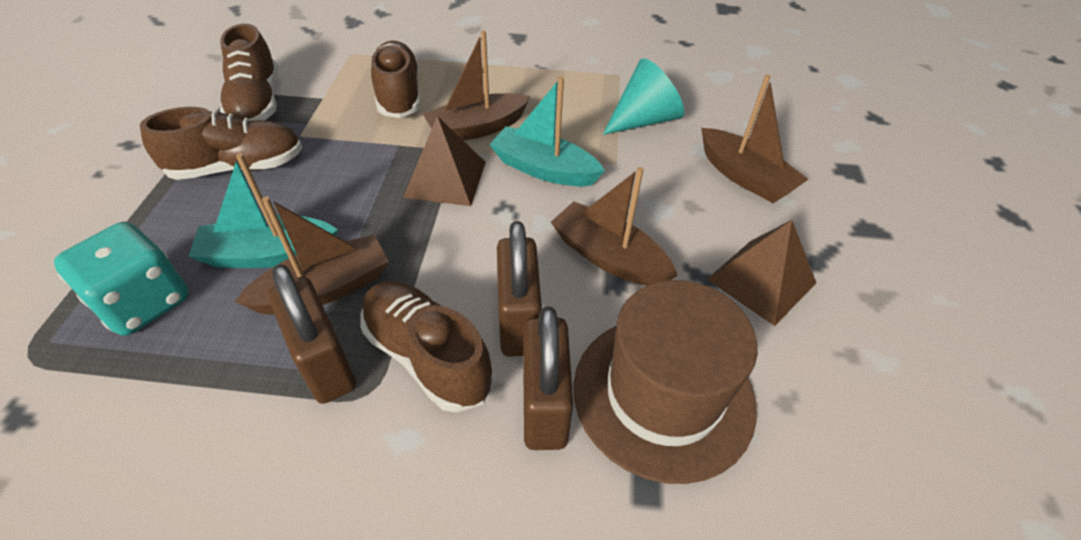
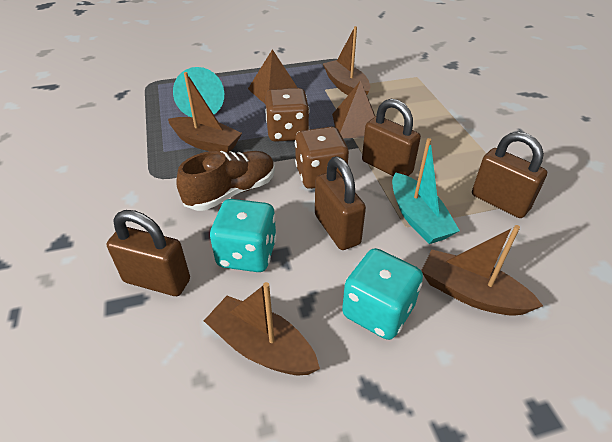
brown dice: none = 0 -> [265,88,310,142] [295,127,349,189] = 2
brown hat: [574,280,758,484] = 1 -> none = 0
brown padlock: [268,264,356,404] [497,221,542,357] [523,307,573,450] = 3 -> [107,210,190,296] [315,157,366,250] [362,99,421,176] [472,132,547,218] = 4
brown shoe: [140,107,303,180] [220,24,278,121] [361,281,494,412] [371,41,421,118] = 4 -> [176,151,275,211] = 1
turquoise boat: [188,153,338,268] [489,76,605,187] = 2 -> [392,138,460,244] = 1
turquoise dice: [54,222,189,336] = 1 -> [210,199,277,272] [342,248,423,340] = 2

